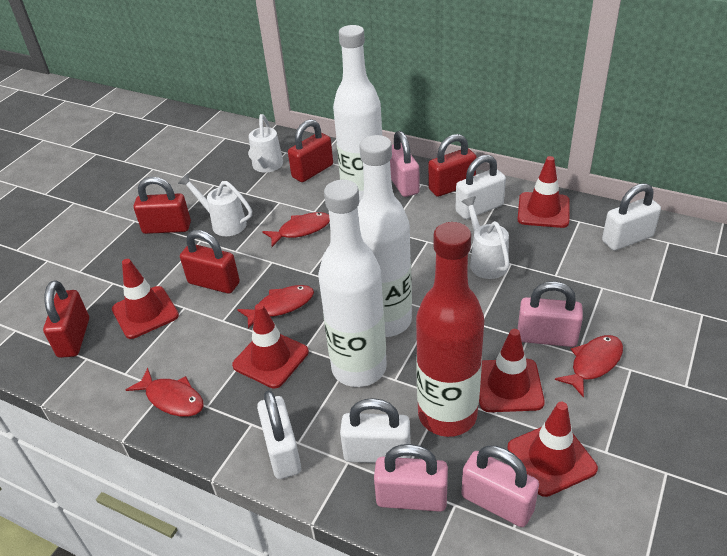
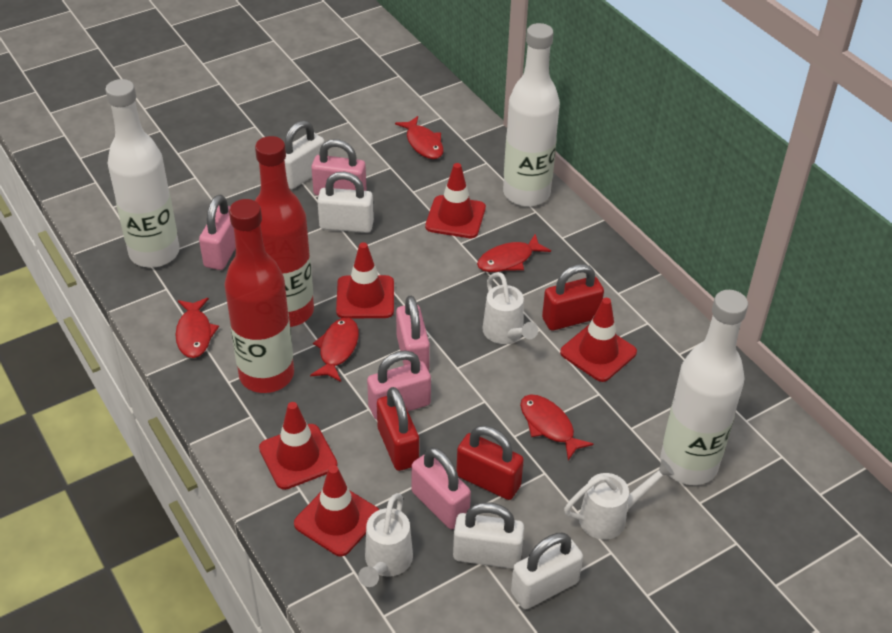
pink padlock: [374,444,448,512] [390,131,420,197] [462,445,539,527] [518,281,583,347] = 4 -> [199,195,236,270] [311,139,366,196] [367,350,431,420] [396,296,430,371] [411,447,471,529] = 5
red bottle: [416,222,484,437] = 1 -> [224,199,294,393] [255,136,314,327] = 2
red fish: [126,368,204,417] [237,285,314,329] [262,212,330,247] [555,335,623,398] = 4 -> [176,298,219,358] [310,318,359,382] [395,116,443,159] [477,234,551,272] [520,394,594,460] = 5
red padlock: [43,280,89,358] [134,177,191,234] [180,230,240,294] [288,119,333,182] [428,134,477,197] = 5 -> [377,387,419,471] [456,425,524,500] [542,264,604,331] = 3

